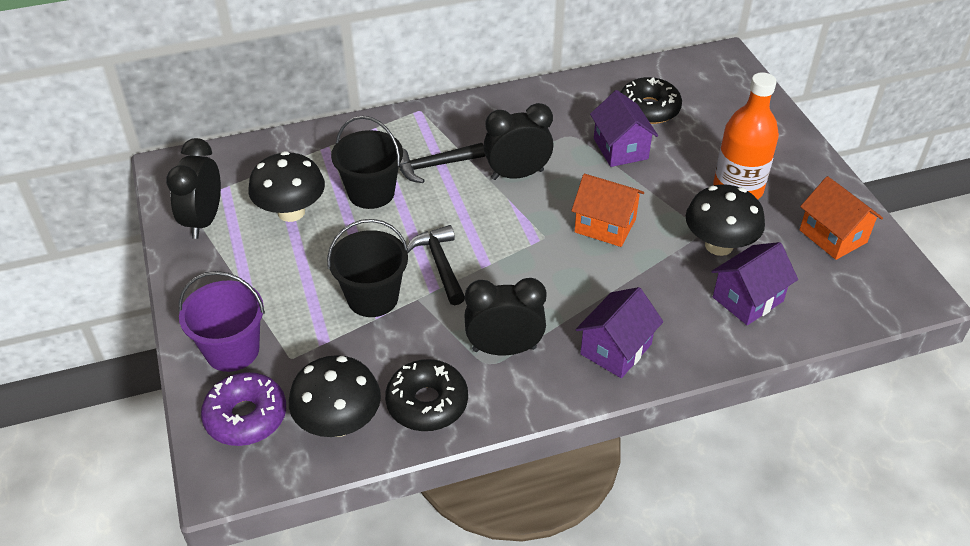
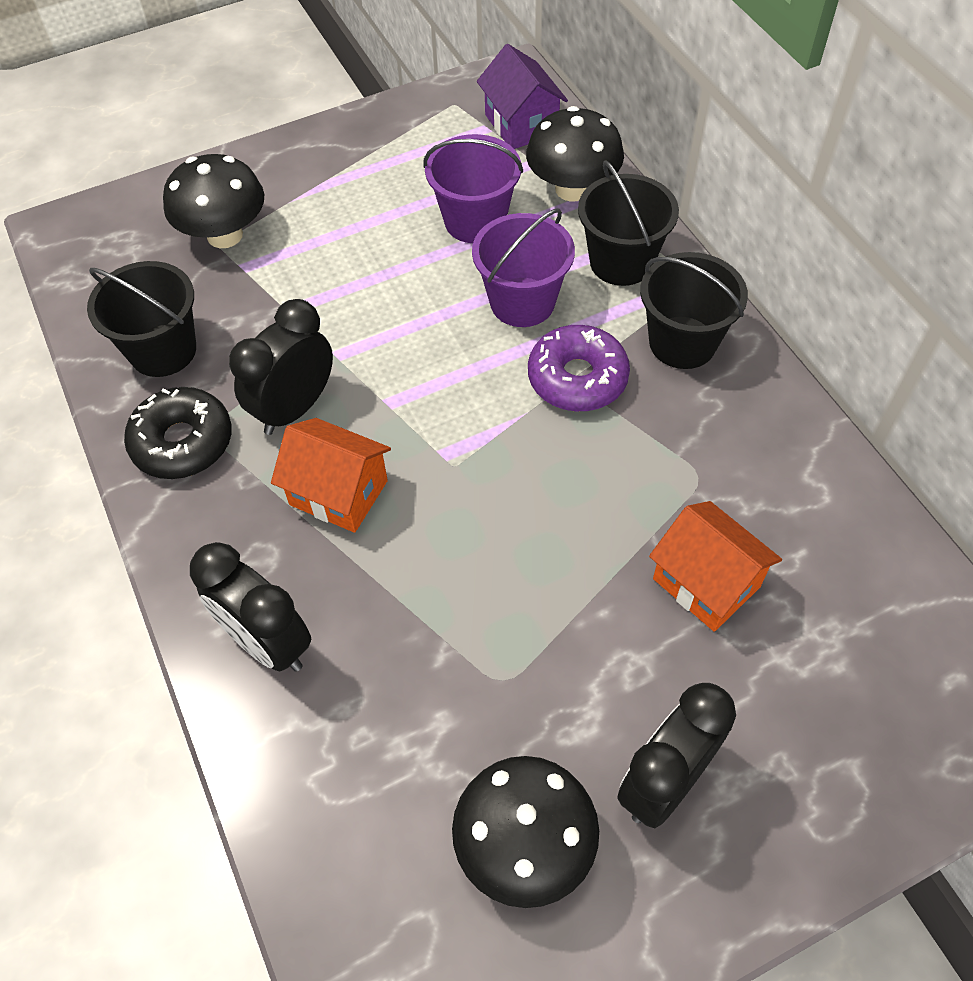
black bucket: [327,219,408,317] [331,116,403,209] = 2 -> [87,261,196,377] [578,160,679,286] [640,252,748,369] = 3
black donut: [385,359,468,431] [621,77,682,124] = 2 -> [124,387,232,479] = 1
black hammer: [399,143,485,183] [407,225,465,305] = 2 -> none = 0
orange bottle: [713,72,779,200] = 1 -> none = 0
purple bucket: [179,271,265,372] = 1 -> [423,134,523,243] [472,208,575,327] = 2
purple house: [576,287,663,378] [590,90,658,167] [711,242,798,325] = 3 -> [477,44,568,149] = 1

